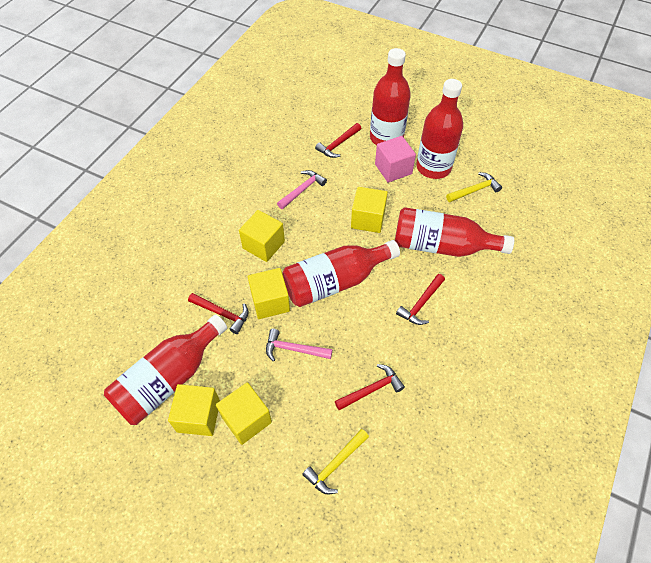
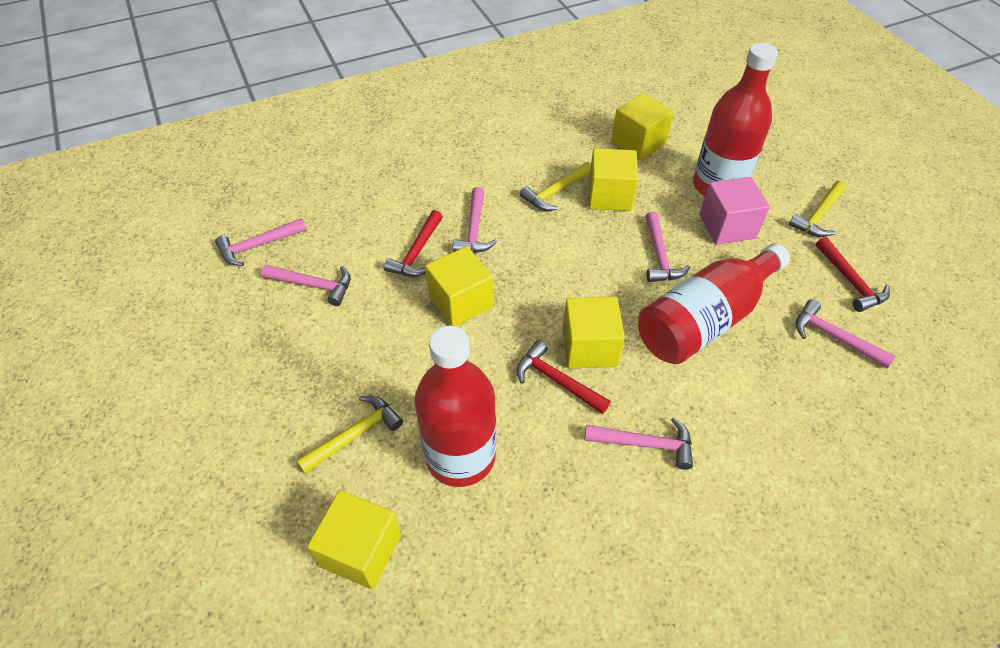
pink hammer: [266,329,332,362] [277,170,327,209] = 2 -> [215,218,307,266] [261,265,350,306] [453,187,497,253] [585,417,693,470] [645,211,690,282] [796,299,896,368] = 6
red bottle: [104,314,227,425] [282,240,400,307] [370,48,411,145] [395,207,514,257] [416,79,463,179] = 5 -> [414,326,496,487] [638,243,790,364] [693,43,778,196] = 3
red hammer: [188,293,249,334] [315,123,361,158] [335,364,405,410] [396,274,445,325] = 4 -> [384,210,443,277] [517,340,611,414] [816,237,890,312] = 3
yellow hammer: [302,429,369,494] [446,172,502,202] = 2 -> [296,396,403,474] [520,162,591,211] [789,181,846,237] = 3

